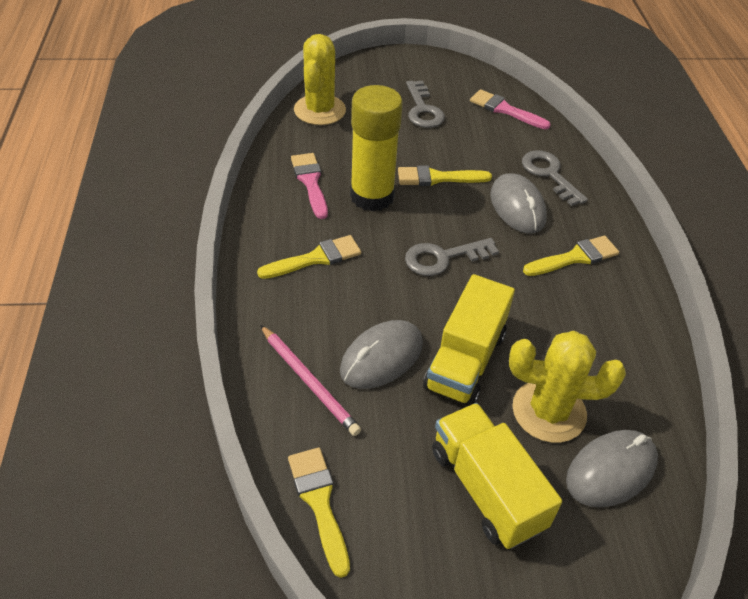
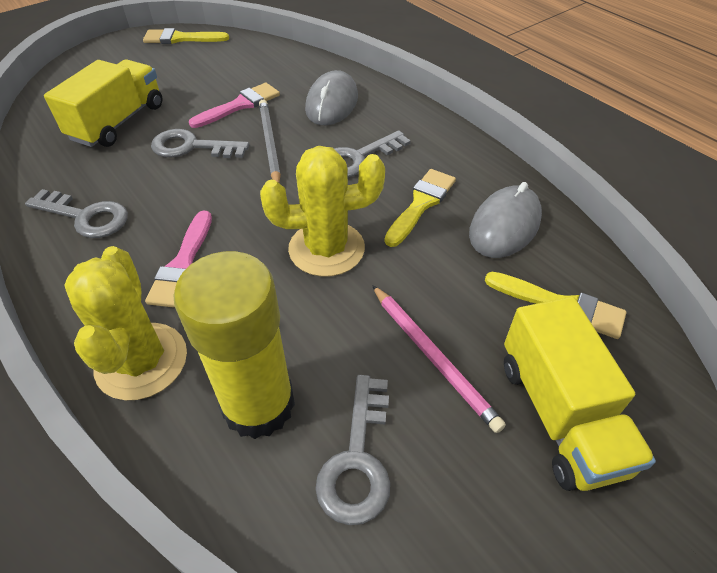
grey key: [405,238,499,276] [406,80,445,128] [522,150,588,206] = 3 -> [25,189,128,238] [151,129,249,158] [315,375,390,525] [334,130,411,177] = 4
grey mouse: [340,320,423,389] [490,173,547,234] [566,430,658,507] = 3 -> [305,70,358,125] [469,182,542,258] = 2
grey pencil: none = 0 -> [259,99,281,183] = 1
yellow brush: [257,235,361,279] [288,448,350,578] [398,165,492,186] [523,236,619,276] = 4 -> [143,28,229,44] [384,169,456,247] [485,272,626,339] = 3

